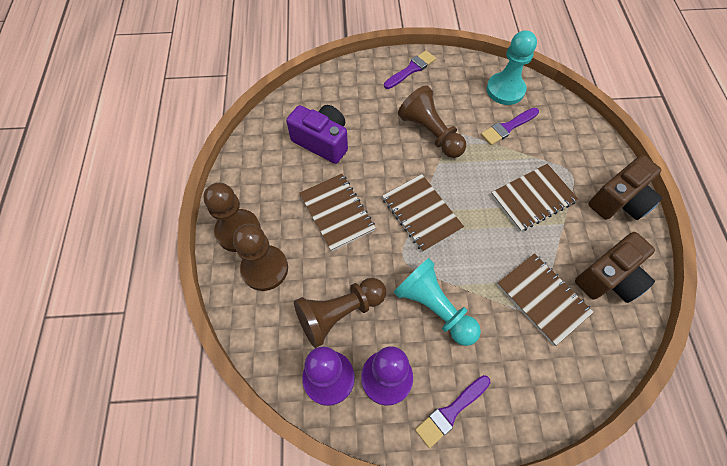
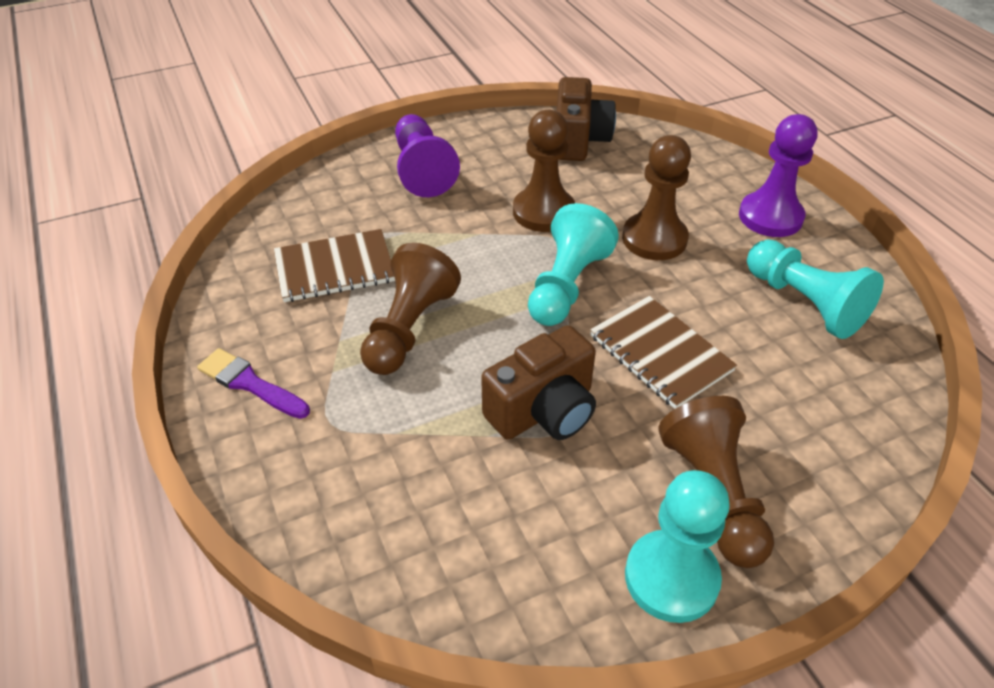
brown notebook: [299,173,376,251] [382,174,464,252] [491,164,578,232] [497,253,594,346] = 4 -> [274,229,395,302] [590,296,737,409] = 2
purple brush: [384,50,436,89] [415,375,491,448] [481,108,539,145] = 3 -> [197,348,310,419] = 1
purple camera: [286,105,348,164] = 1 -> none = 0
turquoise pawn: [394,258,481,346] [487,30,537,105] = 2 -> [528,203,619,326] [625,470,730,623] [747,240,884,339] = 3

